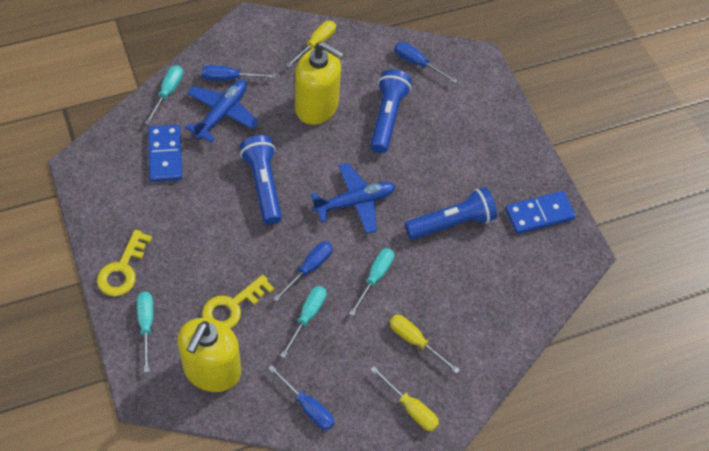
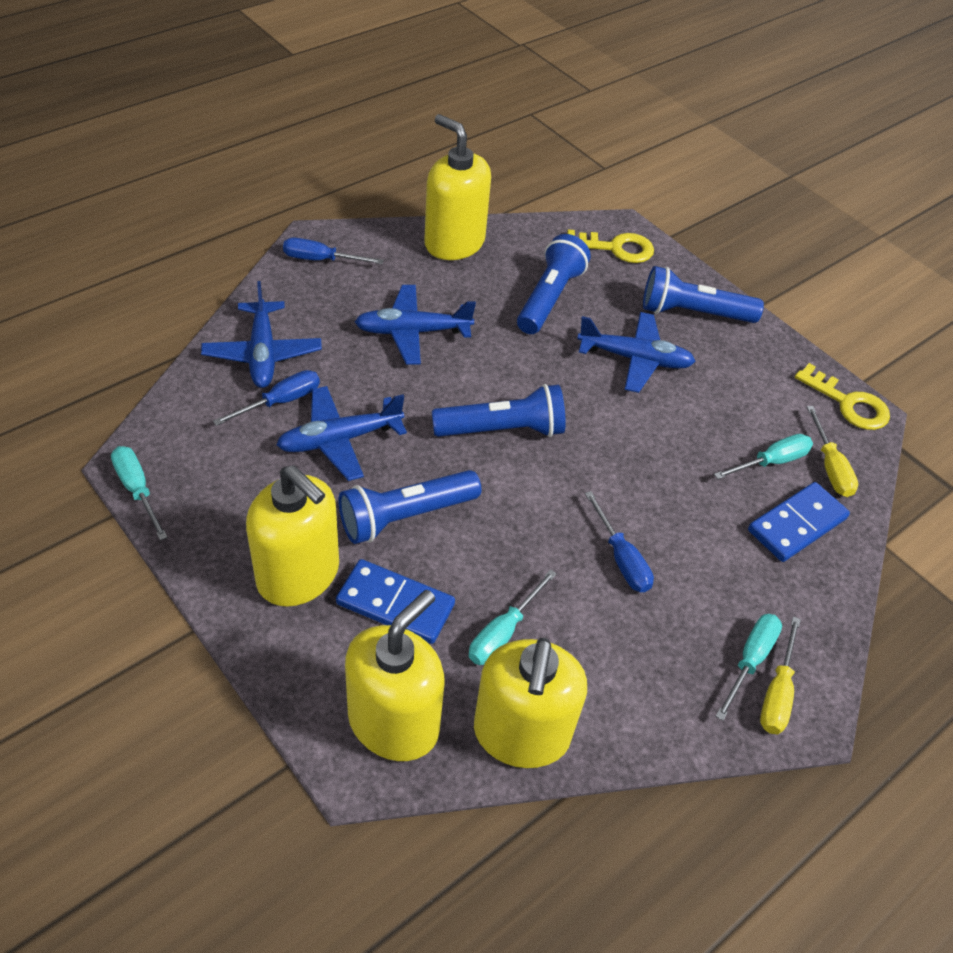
blue flashlight: [240,135,282,225] [370,69,412,153] [405,187,497,239] = 3 -> [338,470,481,544] [432,384,566,437] [517,234,591,334] [643,266,764,323] = 4
blue plane: [185,80,259,143] [311,163,396,234] = 2 -> [201,281,322,388] [276,386,407,481] [355,285,476,364] [577,312,696,393] = 4
blue screwdriver: [202,65,276,81] [268,365,335,430] [273,241,333,301] [394,42,457,83] = 4 -> [213,370,320,426] [283,238,384,264] [585,491,654,592] = 3
yellow screwdriver: [286,21,336,68] [370,366,439,431] [389,315,460,374] = 3 -> [760,616,801,734] [807,406,858,497] = 2
yellow soap dispenser: [177,318,241,392] [295,41,344,125] = 2 -> [246,465,339,607] [345,590,444,761] [424,114,491,260] [474,638,587,768] = 4

